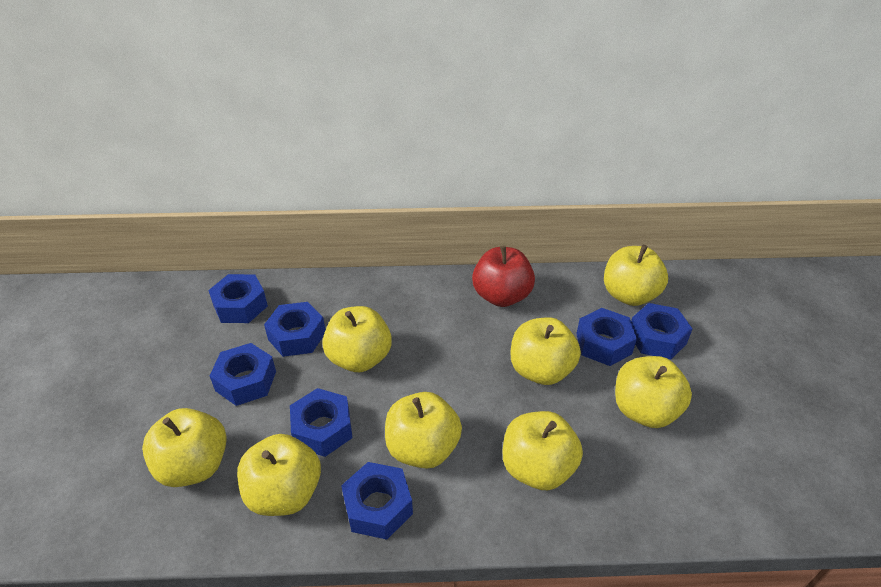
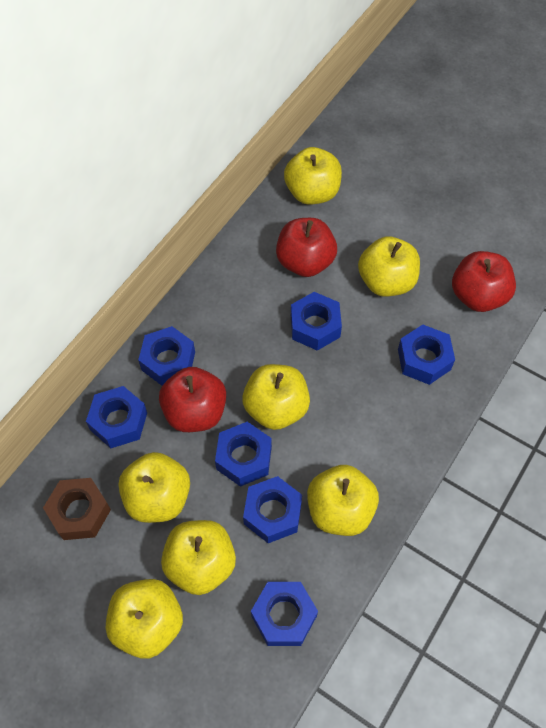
brown nut: none = 0 -> [43,478,111,540] = 1
red apple: [472,245,535,307] = 1 -> [159,367,226,432] [276,218,337,277] [452,251,516,312] = 3
yellow apple: [142,408,227,487] [237,434,321,516] [322,306,392,372] [385,392,462,469] [503,411,583,490] [511,317,581,385] [604,245,668,306] [615,356,692,428] = 8 -> [106,579,183,659] [119,452,190,523] [161,520,236,595] [242,364,310,430] [284,147,342,205] [307,465,379,536] [358,236,420,297] = 7

